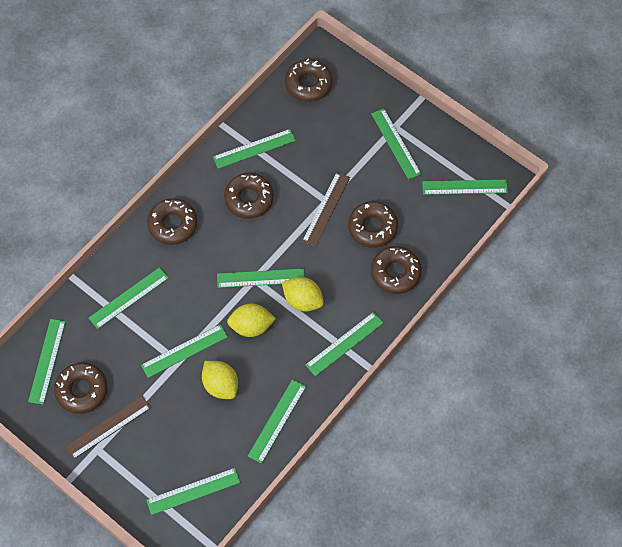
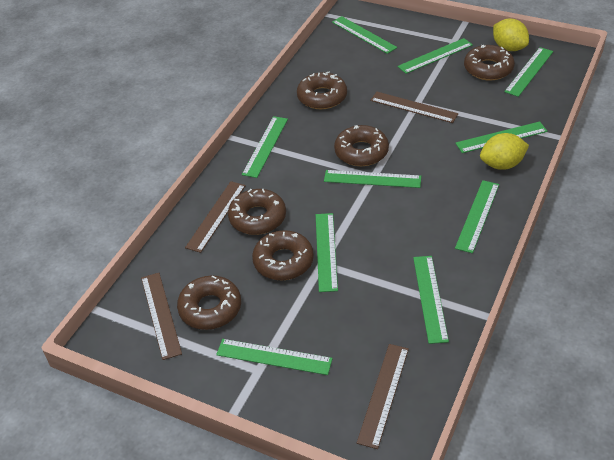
brown ruler: [65,396,151,460] [302,172,350,247] = 2 -> [141,273,182,360] [185,181,246,253] [357,344,409,449] [370,92,458,123] = 4
yellow lemon: [202,361,238,399] [227,303,276,337] [282,277,324,312] = 3 -> [480,133,529,170] [493,19,529,51] = 2

